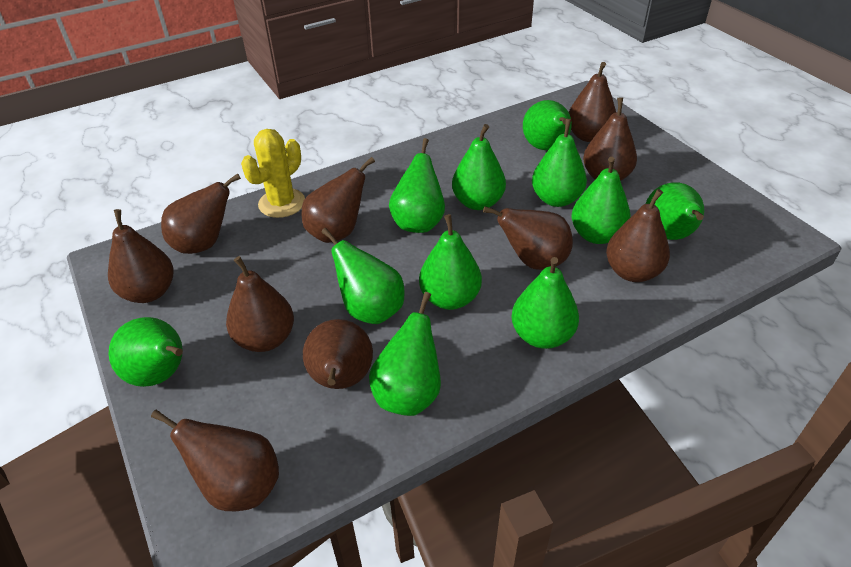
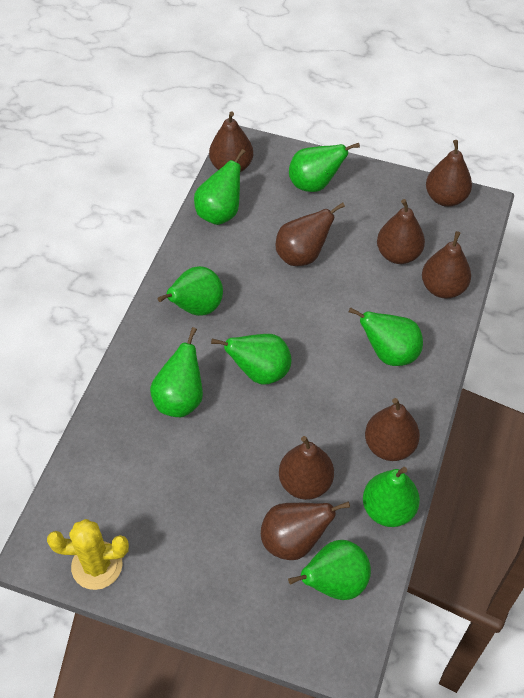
brown pear: [108,209,174,303] [151,410,279,511] [161,174,241,254] [226,256,294,352] [301,157,375,243] [303,319,373,389] [483,206,573,270] [569,62,616,142] [583,97,637,181] [606,189,670,282] = 10 -> [209,112,253,172] [261,501,350,560] [275,202,345,266] [279,436,334,500] [365,398,420,461] [377,199,425,264] [422,231,471,299] [426,140,472,207] = 8
green pear: [108,317,183,387] [321,228,405,324] [369,292,441,416] [389,138,445,233] [419,214,482,310] [452,124,506,210] [511,257,579,349] [523,100,572,150] [532,119,587,207] [572,157,631,244] [646,183,704,240] = 11 -> [150,327,203,417] [158,266,223,316] [194,149,246,225] [211,334,291,385] [288,540,371,600] [289,143,360,192] [349,307,423,366] [363,467,420,527] = 8

